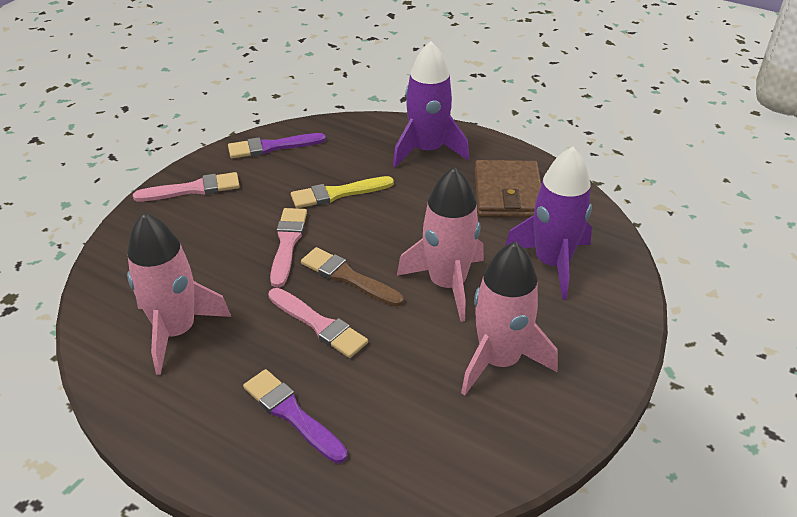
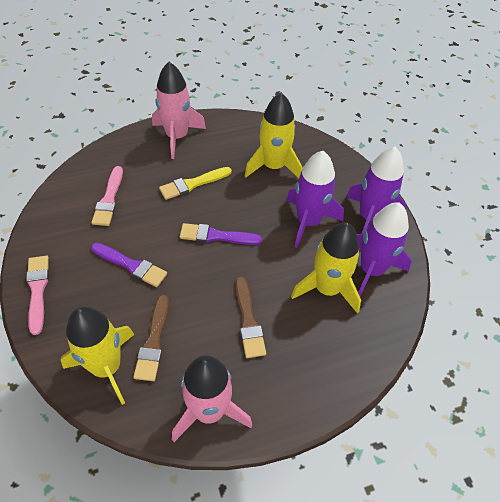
brown brush: [301,247,404,307] = 1 -> [133,295,169,381] [235,276,266,358] = 2
brown wallet: [475,160,541,218] = 1 -> none = 0
pink brush: [133,172,240,201] [268,288,368,358] [270,208,307,288] = 3 -> [26,256,49,335] [91,166,123,226] = 2
pink rocket: [127,213,231,375] [397,167,484,322] [461,242,558,395] = 3 -> [152,62,206,159] [172,355,252,442] = 2
purple rocket: [393,41,469,167] [505,147,592,300] = 2 -> [286,151,344,248] [346,147,406,234] [357,202,412,296] = 3
yellow rocket: none = 0 -> [61,306,134,405] [245,93,303,178] [291,223,361,313] = 3

